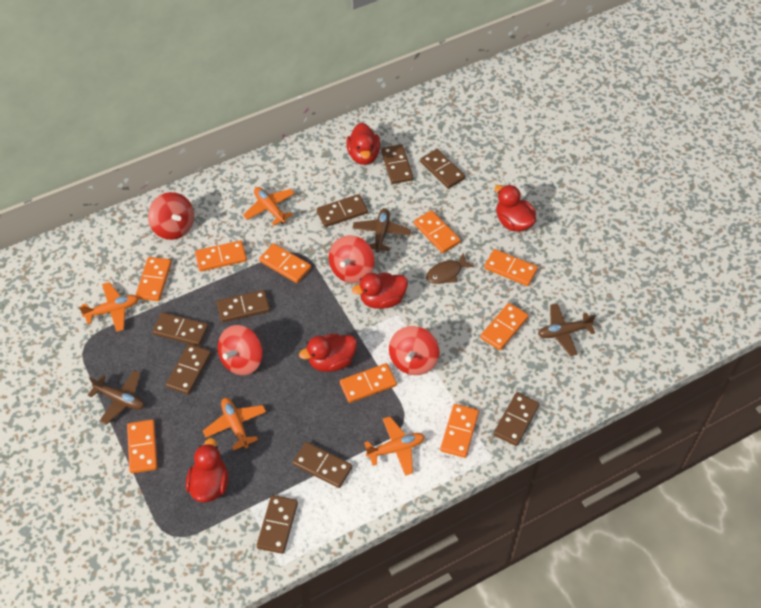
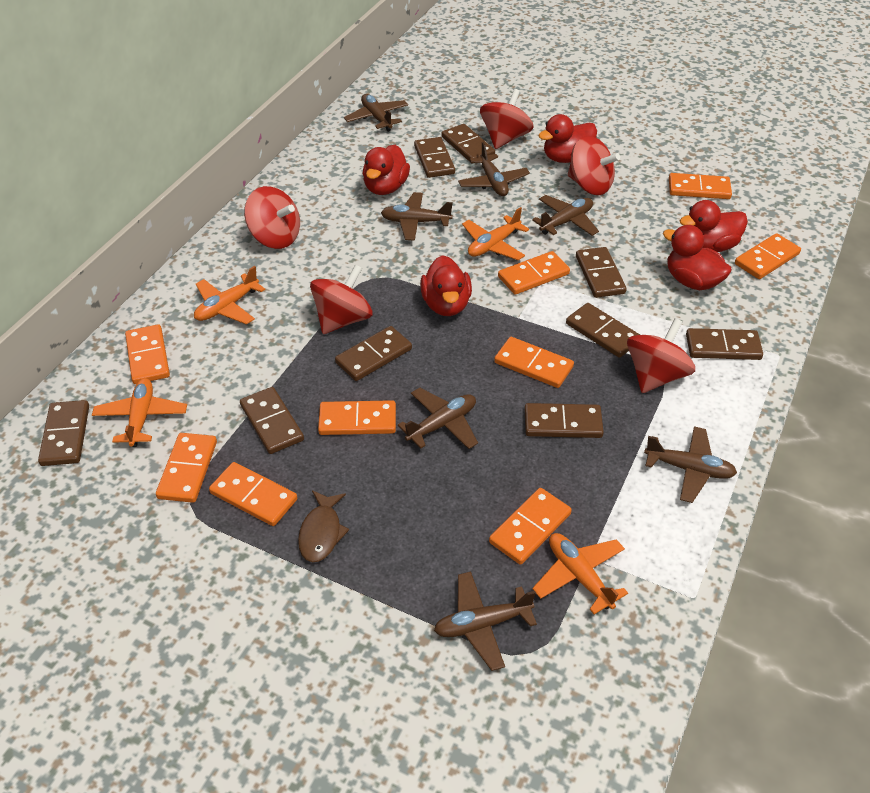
brown plane: [88,370,144,425] [352,208,411,253] [538,303,596,356] = 3 -> [344,94,408,132] [381,192,453,241] [398,388,478,449] [434,571,537,671] [458,142,530,196] [532,195,599,236] [644,426,737,503] = 7
red spinning top: [148,192,194,240] [218,325,263,375] [329,235,375,283] [389,326,439,375] = 4 -> [244,186,300,249] [310,264,373,334] [480,89,534,149] [568,136,620,195] [627,318,695,393] = 5

